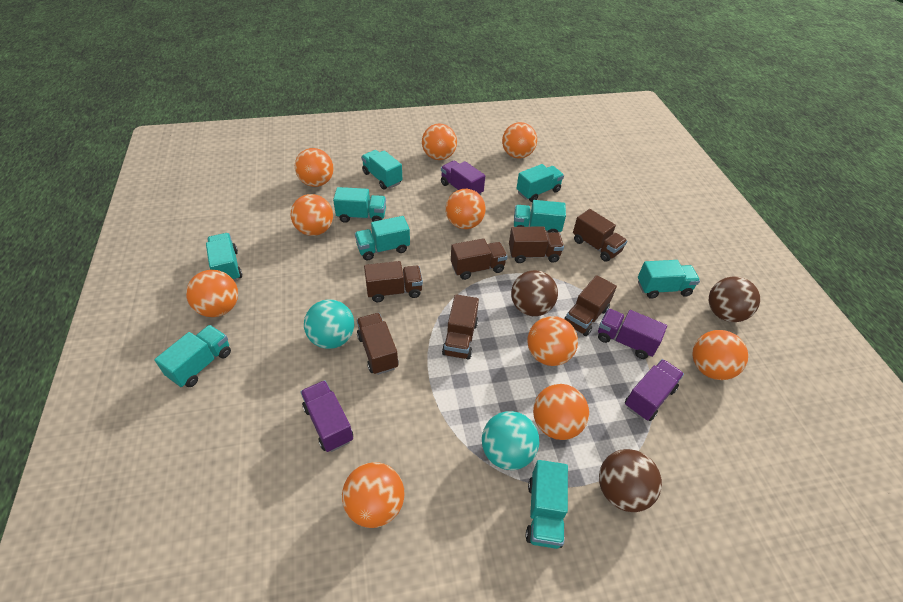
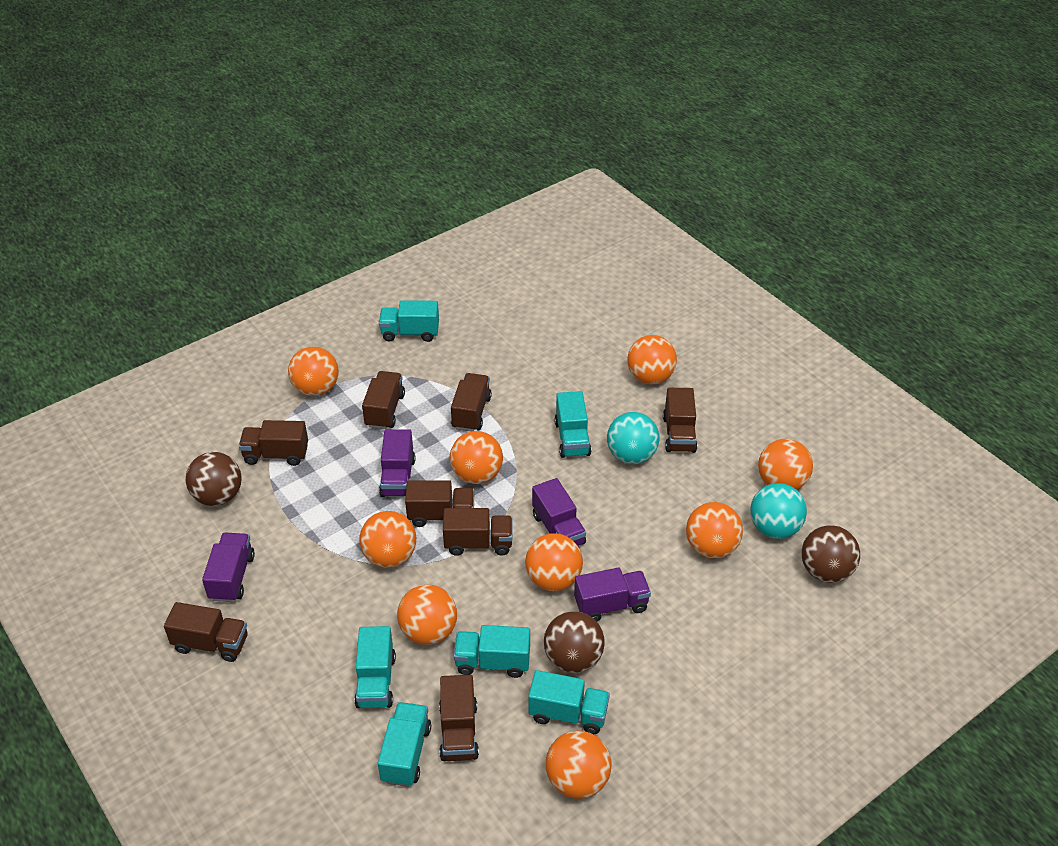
brown truck: [357,313,399,375] [364,261,423,302] [442,294,479,360] [451,238,507,280] [509,226,564,263] [564,275,617,336] [573,209,627,262] = 7 -> [164,602,248,662] [239,420,308,466] [362,371,405,429] [405,480,475,527] [439,675,479,761] [443,508,513,556] [451,373,492,431] [663,388,697,453] = 8
orange ball: [186,270,238,317] [291,194,333,236] [295,148,334,187] [342,462,404,528] [422,123,457,160] [445,189,485,229] [502,122,537,159] [527,316,578,366] [533,384,589,440] [692,330,748,380] = 10 -> [288,346,339,396] [359,511,416,568] [397,585,457,645] [450,431,503,484] [525,533,583,591] [546,731,612,799] [627,335,677,384] [686,502,743,558] [758,439,813,490] = 9
turquoise truck: [154,325,231,387] [206,233,242,281] [333,187,386,223] [355,216,410,260] [361,150,402,190] [514,200,566,233] [516,164,564,202] [526,460,568,549] [638,260,700,299] = 9 -> [355,626,396,708] [378,702,431,787] [379,300,439,342] [454,625,530,678] [528,670,610,734] [554,391,591,458] = 6

